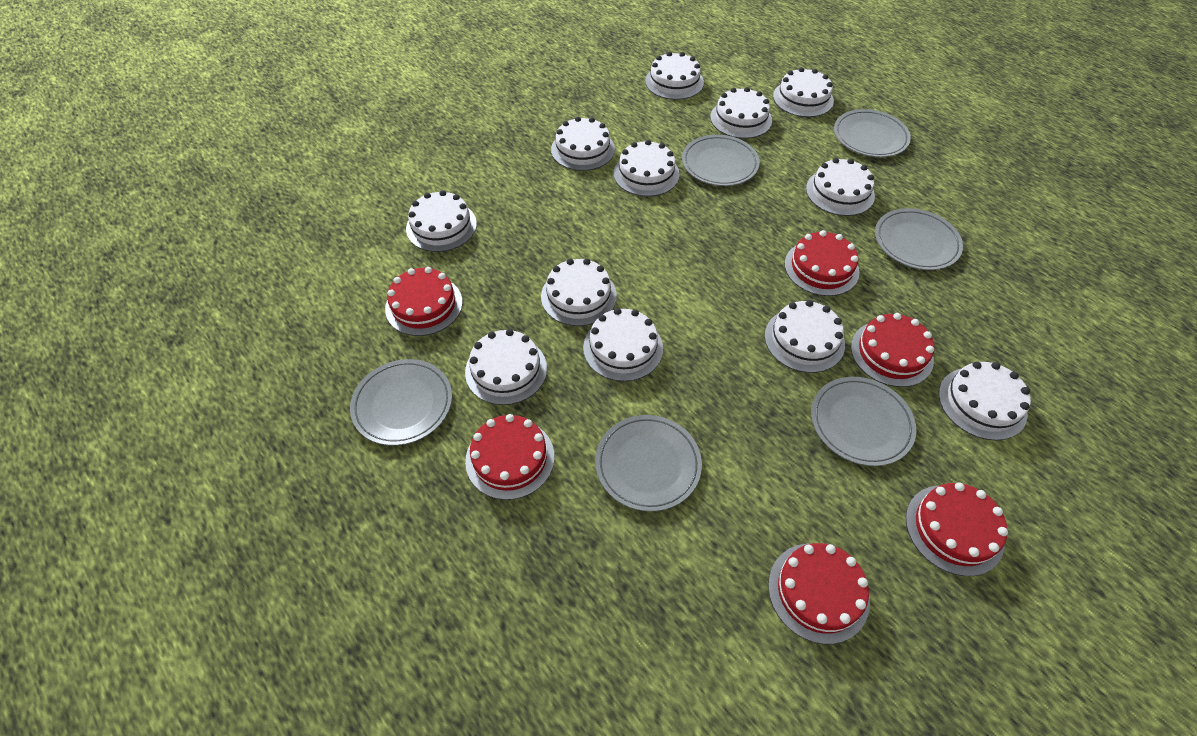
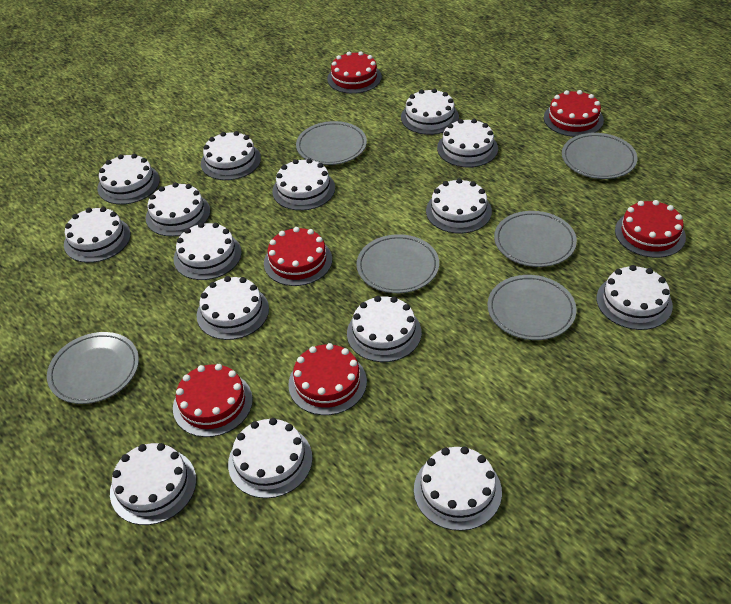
white cake: [406,190,477,252] [465,329,547,405] [541,258,617,326] [551,117,615,171] [583,308,663,381] [614,140,680,197] [645,52,704,100] [710,87,772,139] [765,300,845,373] [773,67,834,117] [806,158,875,216] [939,361,1031,441] = 12 -> [64,207,131,263] [97,154,160,205] [110,443,196,525] [146,182,210,237] [174,222,242,280] [197,276,269,340] [201,131,261,180] [228,418,312,498] [272,158,335,211] [347,296,422,362] [401,88,459,135] [414,446,502,531] [426,178,492,234] [437,119,498,167] [597,265,673,330] = 15

